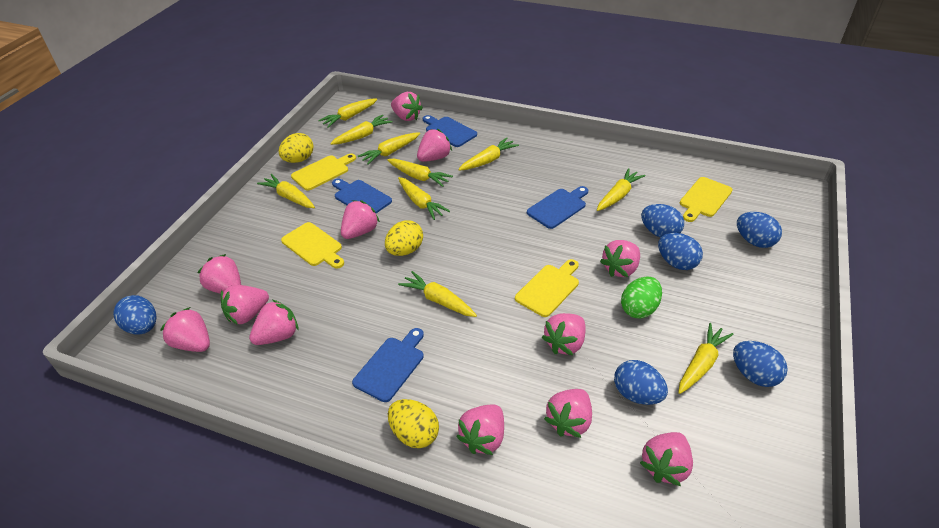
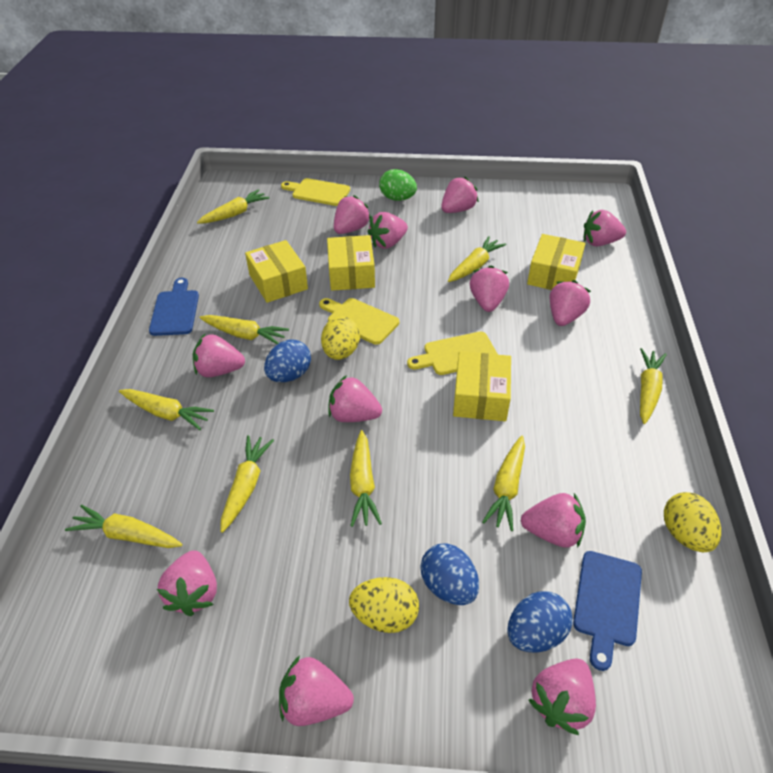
blue cutting board: [332,178,392,213] [352,328,424,402] [423,115,477,147] [527,186,588,229] = 4 -> [149,278,199,336] [573,551,642,671] = 2
blue egg: [113,295,157,335] [614,360,668,405] [641,204,684,238] [658,233,703,270] [733,341,788,387] [737,212,782,248] = 6 -> [264,340,311,382] [420,543,479,605] [507,591,573,653] = 3
yellow box: none = 0 -> [245,240,308,303] [327,235,375,291] [453,351,511,421] [527,234,585,290] = 4
yellow carrot: [257,174,315,208] [318,99,377,128] [330,115,393,145] [358,132,420,165] [387,159,453,187] [398,177,450,220] [398,271,477,317] [458,137,519,171] [597,168,645,211] [678,323,734,394] = 10 -> [65,505,183,548] [119,389,214,430] [197,189,269,224] [199,315,289,344] [221,435,274,533] [350,430,382,527] [448,236,506,282] [482,435,525,531] [640,348,667,424] = 9
yellow cutting board: [281,222,344,268] [291,153,356,191] [515,259,579,317] [680,177,733,222] = 4 -> [281,178,350,206] [319,298,399,345] [407,331,498,375] = 3

